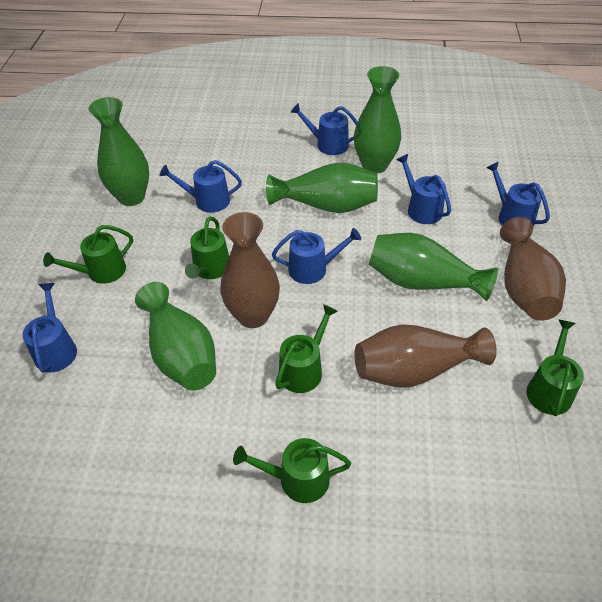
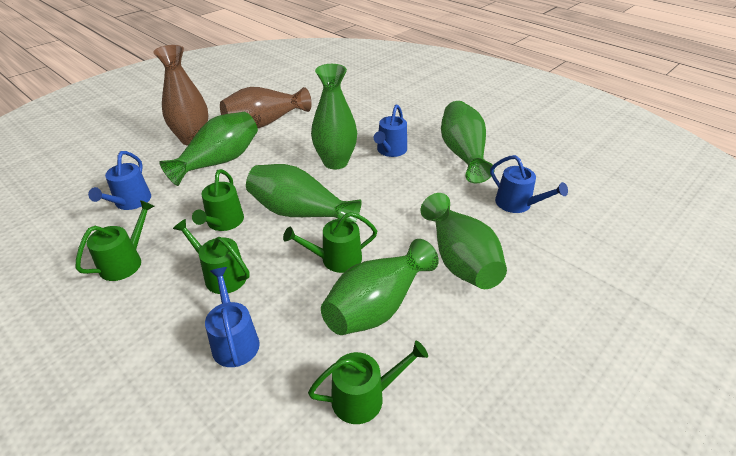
blue watering can: [23,283,77,373] [159,160,242,213] [272,228,361,284] [291,103,357,155] [396,154,451,224] [486,162,550,227] = 6 -> [88,151,151,210] [205,267,260,367] [374,105,407,157] [490,155,568,213] = 4
brown vase: [220,212,280,328] [354,325,497,388] [500,217,566,321] = 3 -> [153,45,208,146] [220,87,312,128] = 2
green vase: [89,97,149,206] [135,282,216,391] [266,163,378,213] [354,66,401,174] [369,233,498,301] = 5 -> [159,112,258,186] [246,164,362,223] [311,64,357,169] [321,239,439,335] [421,193,507,289] [441,101,495,183] = 6

